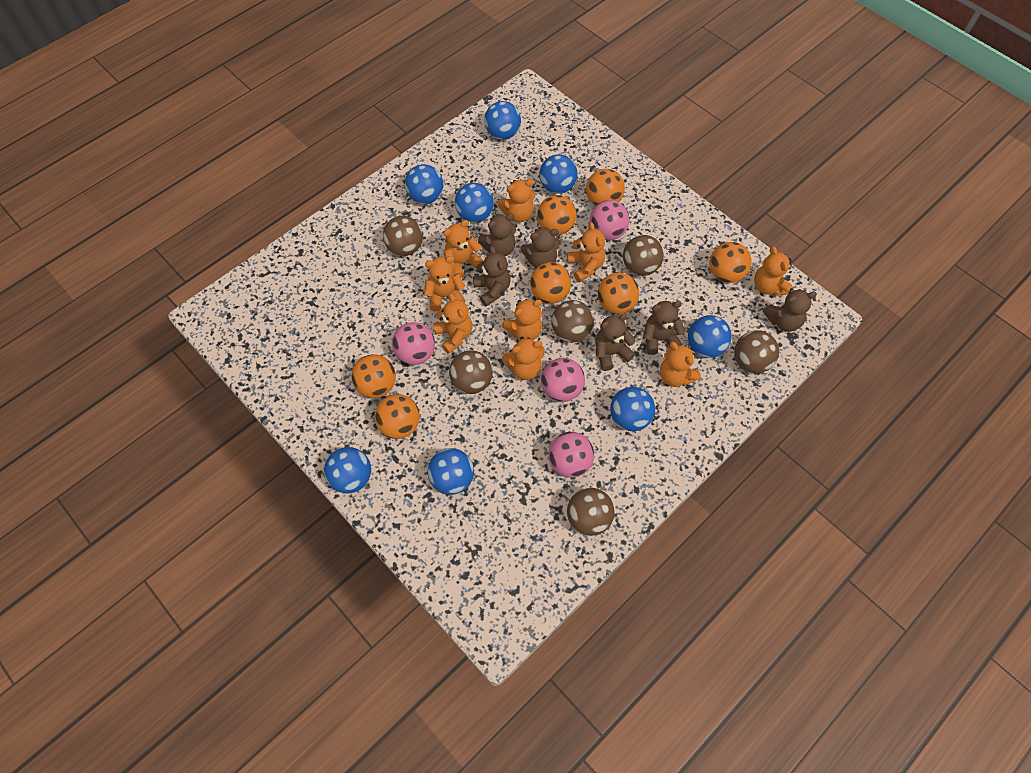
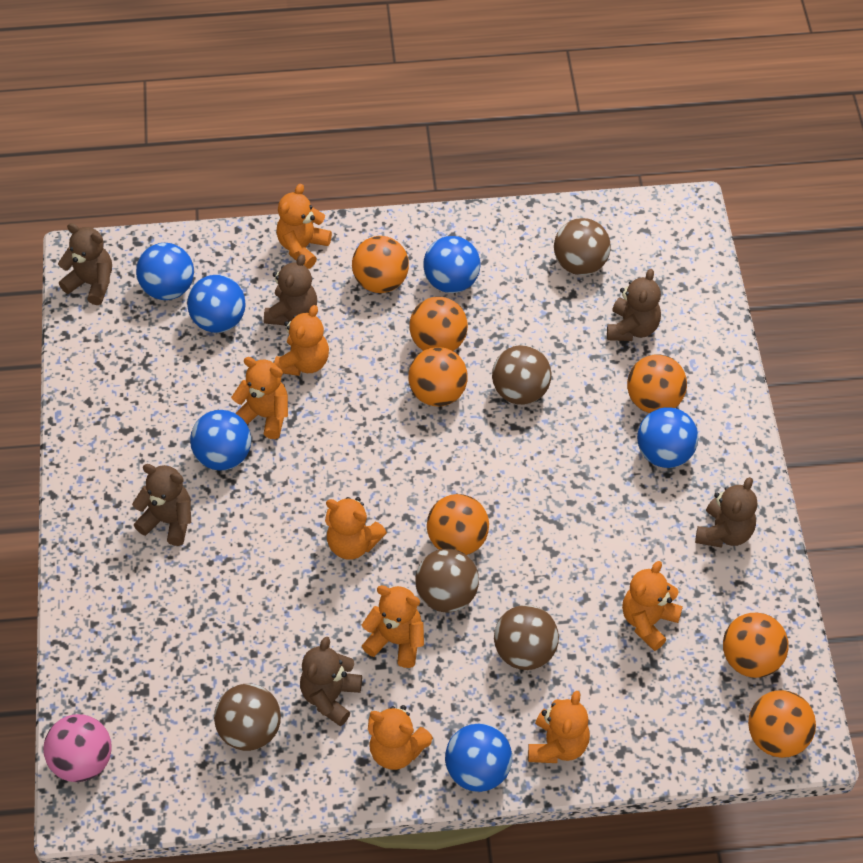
blue ball: [324,447,371,494] [405,164,443,204] [428,448,474,495] [455,183,494,223] [484,101,521,140] [539,154,577,194] [610,387,655,431] [688,315,732,358] = 8 -> [136,243,194,300] [187,275,246,333] [190,410,251,470] [423,236,480,293] [445,724,512,792] [637,407,698,468] = 6
brown ball: [383,216,423,256] [449,350,493,394] [551,300,594,343] [567,488,615,536] [623,235,664,276] [734,330,779,373] = 6 -> [214,684,281,751] [415,549,479,612] [492,345,552,405] [494,605,559,670] [554,218,611,275] = 5
orange teddy bear: [424,256,465,311] [433,293,472,354] [443,220,484,278] [498,179,535,222] [502,299,543,340] [502,337,545,380] [567,222,605,282] [660,342,701,387] [754,246,792,296] = 9 -> [231,357,288,439] [274,305,329,376] [276,184,332,269] [325,497,387,560] [362,585,424,668] [368,705,433,770] [528,691,590,763] [622,561,683,651] = 8
pink ball: [392,322,435,365] [541,358,585,402] [548,432,594,478] [590,200,629,240] = 4 -> [43,714,112,782] = 1

